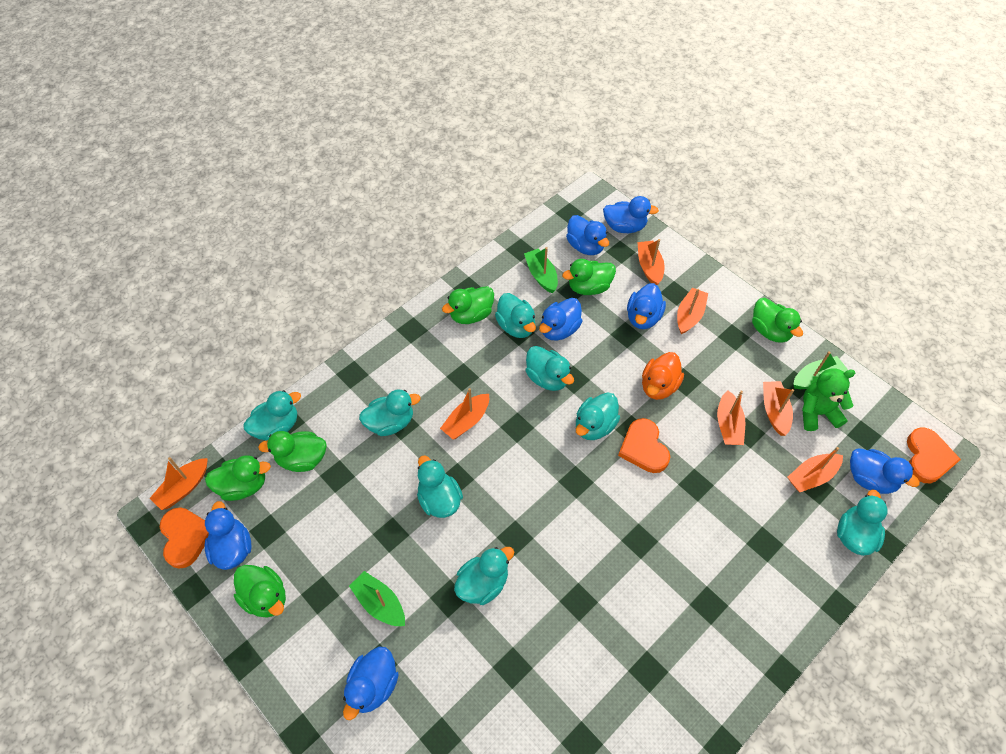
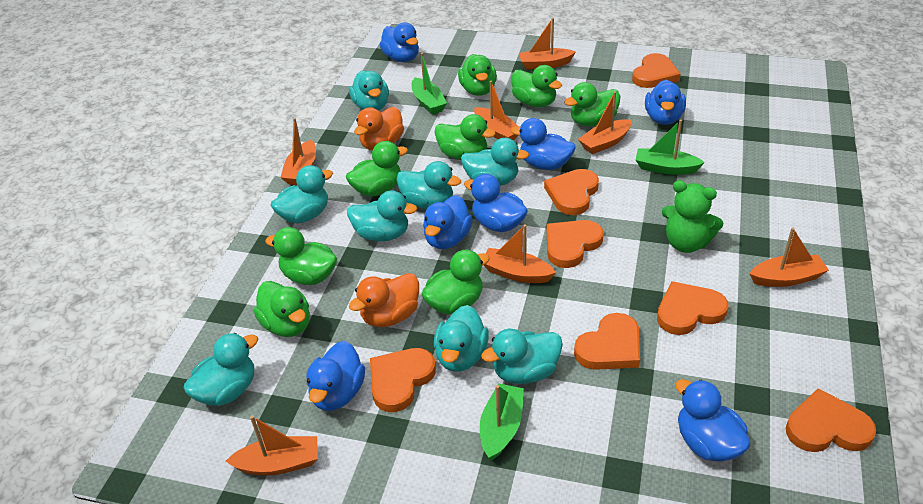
green duck: [205,455,271,501] [234,565,286,617] [258,431,327,472] [442,286,494,324] [562,259,616,295] [752,298,803,343] = 6 -> [254,281,310,337] [265,227,337,285] [346,141,408,197] [421,249,490,315] [435,114,495,160] [458,54,497,96] [511,65,562,107] [564,82,621,126] = 8
orange duck: [642,352,684,400] = 1 -> [349,273,419,327] [354,107,404,150] = 2
orange heart: [160,507,209,569] [618,418,670,473] [907,428,961,483] = 3 -> [370,348,436,412] [544,169,599,215] [547,220,604,268] [574,313,640,370] [632,53,681,88] [657,281,728,335] [786,388,876,452] = 7

